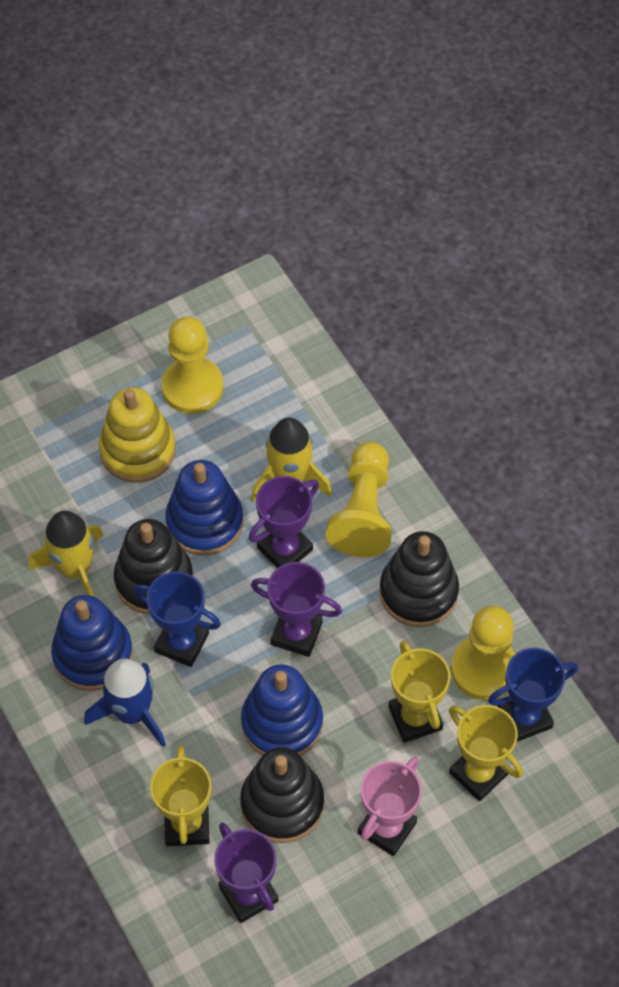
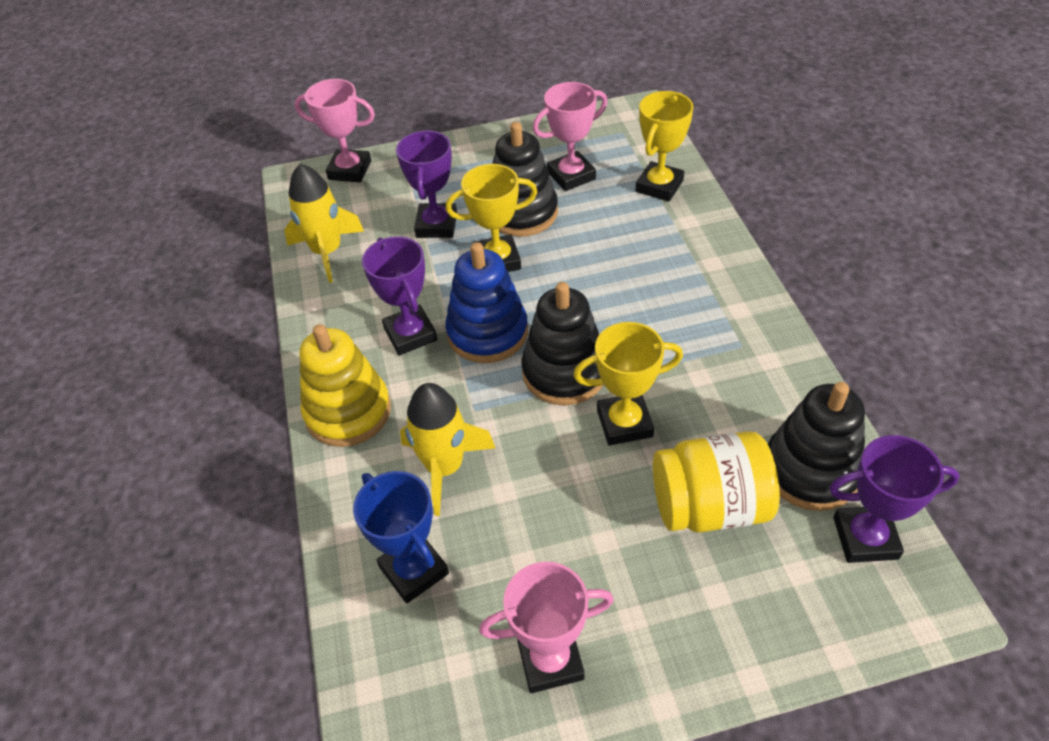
blue rocket: [84,658,166,747] = 1 -> none = 0
blue stacking toy: [51,595,133,691] [165,460,243,556] [241,664,323,756] = 3 -> [445,242,528,363] = 1
blue trophy: [134,571,221,667] [488,648,578,742] = 2 -> [353,471,449,604] = 1
pink trophy: [358,756,422,856] = 1 -> [295,79,375,182] [479,562,614,693] [533,82,608,191] = 3
yellow jar: none = 0 -> [653,431,780,533] = 1
yellow pawn: [161,317,223,414] [326,442,392,557] [451,606,515,700] = 3 -> none = 0

